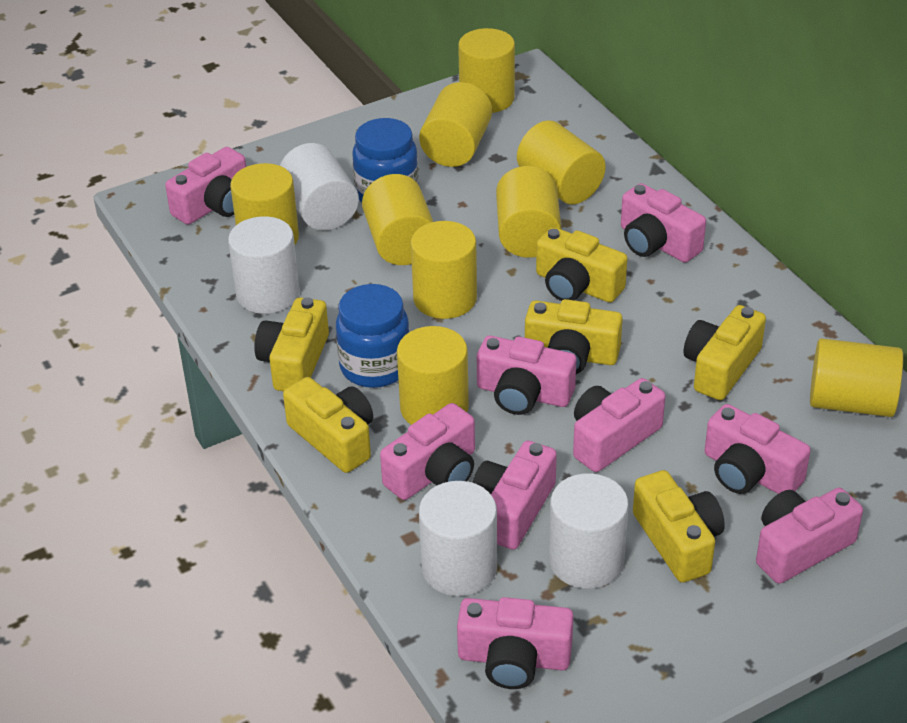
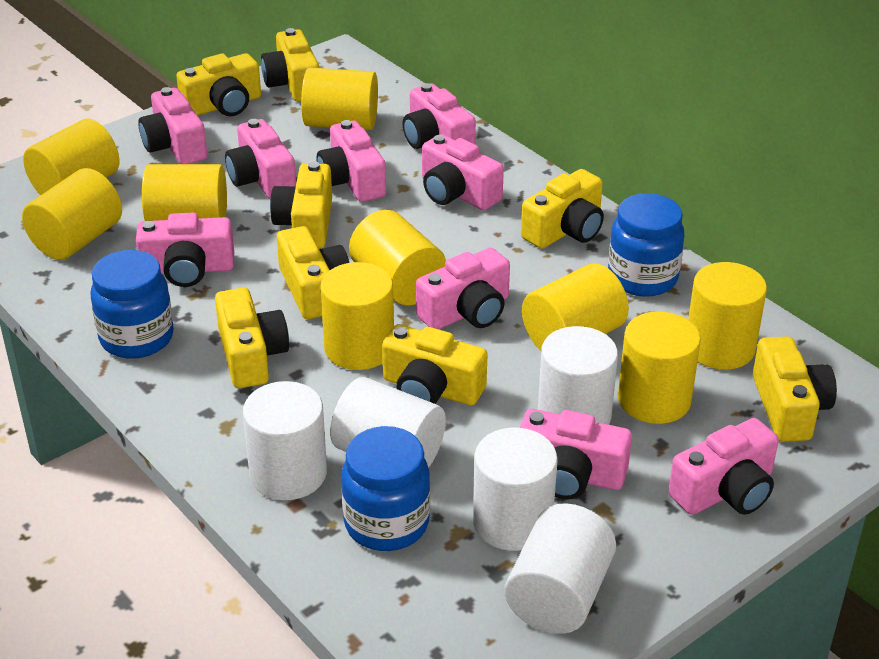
blue jar: [336,284,409,388] [353,118,419,203] = 2 -> [91,250,174,359] [341,426,430,551] [608,193,684,297] = 3
white cylinder: [228,216,299,314] [280,143,359,231] [419,481,497,596] [549,473,629,589] = 4 -> [243,381,327,500] [330,377,446,468] [473,428,558,551] [505,503,616,634] [538,326,618,425] = 5
yellow camera: [254,297,329,391] [283,377,373,473] [525,299,623,374] [536,227,627,303] [633,470,725,583] [684,305,766,400] = 6 -> [176,53,261,116] [215,288,289,388] [261,28,319,101] [270,161,332,249] [277,226,349,319] [382,324,487,405] [521,169,604,249] [753,336,837,442] = 8

